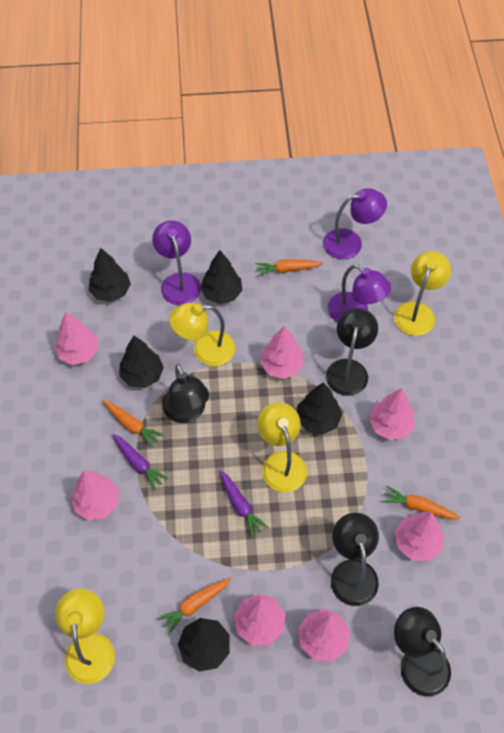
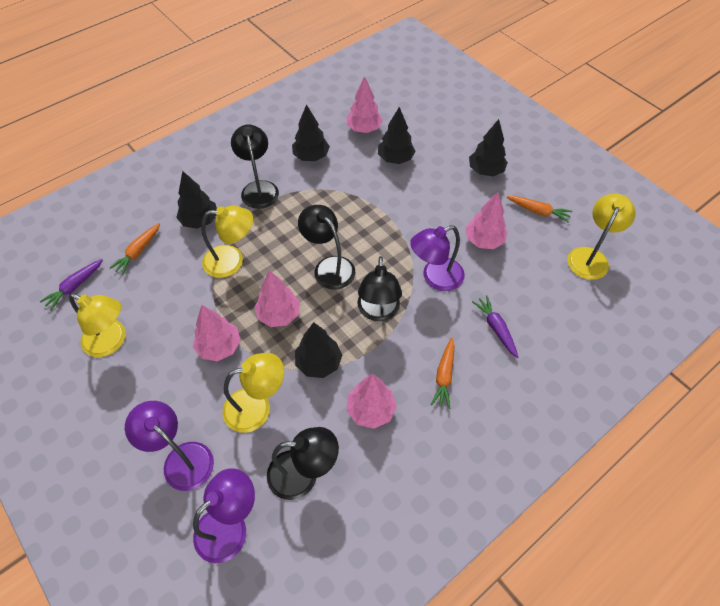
orange carrot: [102,400,164,448] [157,578,231,635] [255,259,323,276] [382,485,460,519] = 4 -> [109,223,160,275] [431,338,454,409] [507,196,572,223] = 3
pink tree: [54,312,98,365] [71,470,119,520] [234,594,285,646] [260,326,305,379] [298,609,350,661] [369,388,415,440] [395,512,444,561] = 7 -> [193,305,241,361] [255,270,300,327] [347,76,383,133] [347,374,397,429] [465,192,507,249] = 5

